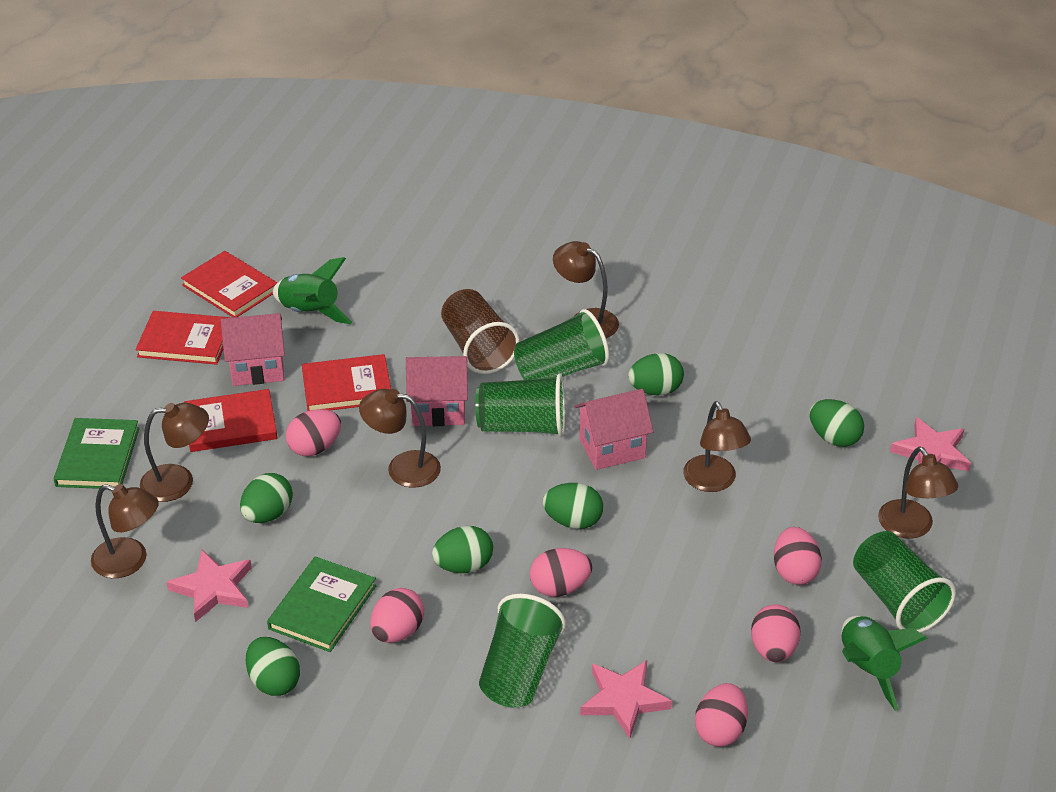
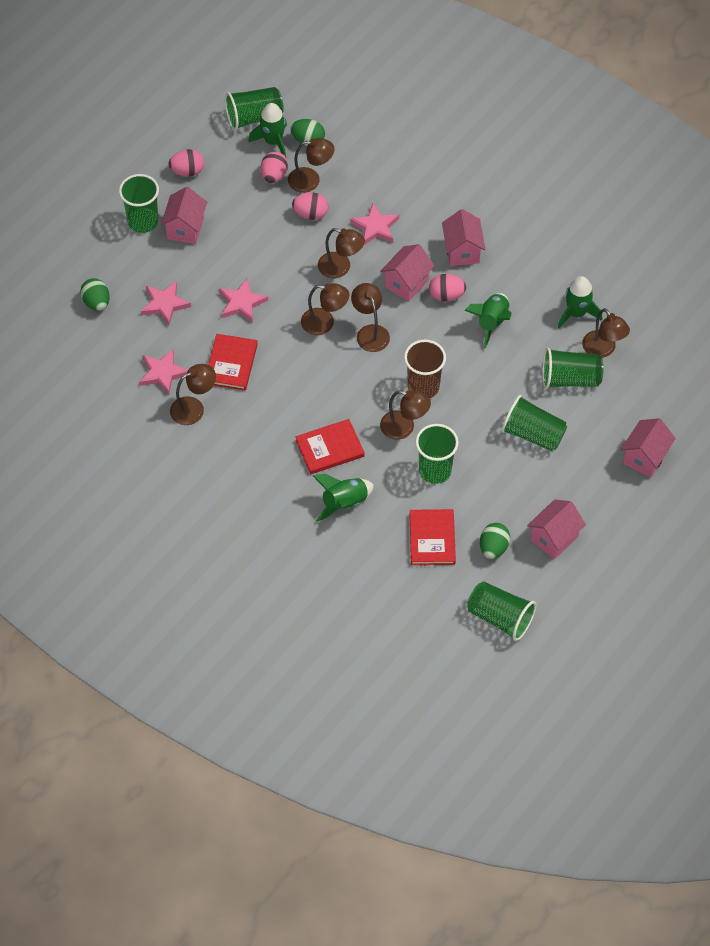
brown lamp: [91,484,159,578] [140,403,209,502] [359,389,441,488] [553,241,619,338] [683,401,751,492] [878,446,958,538] = 6 -> [170,364,216,425] [288,138,334,193] [301,283,349,335] [318,228,365,278] [351,283,390,352] [380,390,431,440] [582,308,630,358] = 7
green book: [54,418,140,489] [267,556,376,652] = 2 -> none = 0
green cup: [475,374,565,437] [479,594,566,707] [514,309,609,380] [853,531,956,633] = 4 -> [119,174,159,233] [225,87,284,130] [416,424,459,484] [467,581,536,641] [501,395,567,451] [543,348,604,389] = 6
green egg: [240,473,293,523] [246,637,300,696] [432,526,493,573] [543,483,603,529] [628,353,684,395] [810,399,864,447] = 6 -> [80,278,110,311] [290,119,325,146] [480,523,510,559] = 3
green rocket: [273,257,352,324] [842,616,927,711] = 2 -> [248,103,287,157] [313,474,374,522] [464,293,512,348] [558,276,602,328] = 4
pink egg: [286,409,341,456] [370,588,424,643] [530,548,592,597] [695,683,748,747] [751,604,800,662] [774,527,822,585] = 6 -> [169,149,204,177] [261,151,288,183] [292,192,328,220] [429,274,466,302] = 4
pink house: [221,313,285,386] [406,356,468,426] [574,389,653,470] = 3 -> [161,187,207,244] [380,244,434,302] [442,209,485,266] [527,500,586,559] [621,418,676,478] = 5
pink star: [166,550,252,622] [580,660,672,739] [890,417,971,471] = 3 -> [139,349,188,395] [141,281,191,325] [219,278,268,323] [350,203,399,245] = 4
red book: [136,311,231,365] [181,251,277,318] [184,389,277,452] [302,354,391,411] = 4 -> [208,334,258,390] [295,419,365,474] [410,509,456,565] = 3

